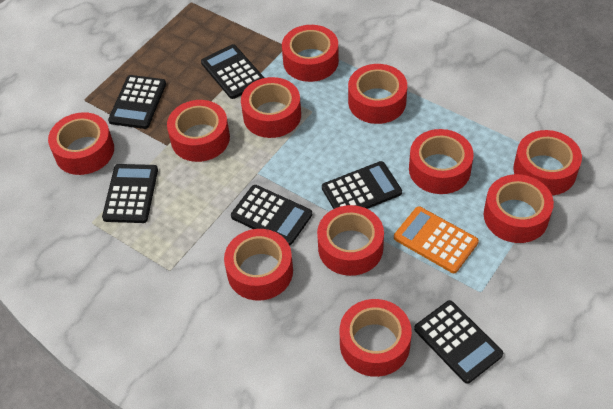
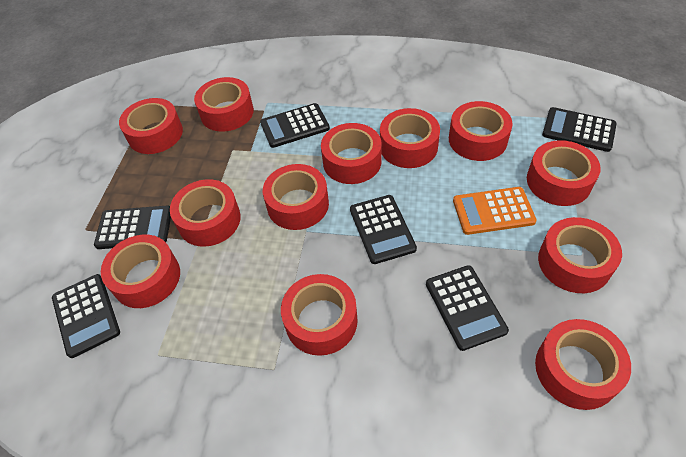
red tape: [48,112,114,175] [167,100,230,162] [224,229,293,301] [241,77,301,138] [282,25,339,82] [317,205,384,276] [340,299,412,377] [348,64,407,124] [409,129,474,194] [484,174,554,243] [513,130,582,196] = 11 -> [101,235,180,308] [119,98,183,154] [170,179,241,247] [194,77,254,132] [263,164,329,230] [281,274,358,356] [321,123,382,184] [380,108,440,168] [449,101,513,161] [527,140,601,206] [535,319,631,410] [538,217,622,293] = 12

